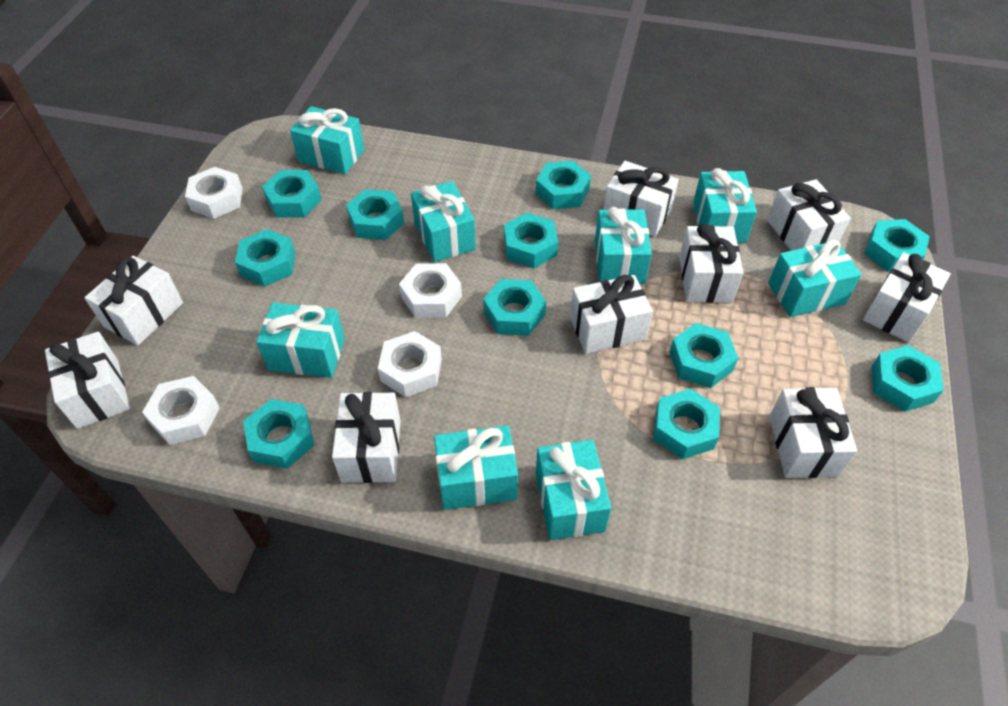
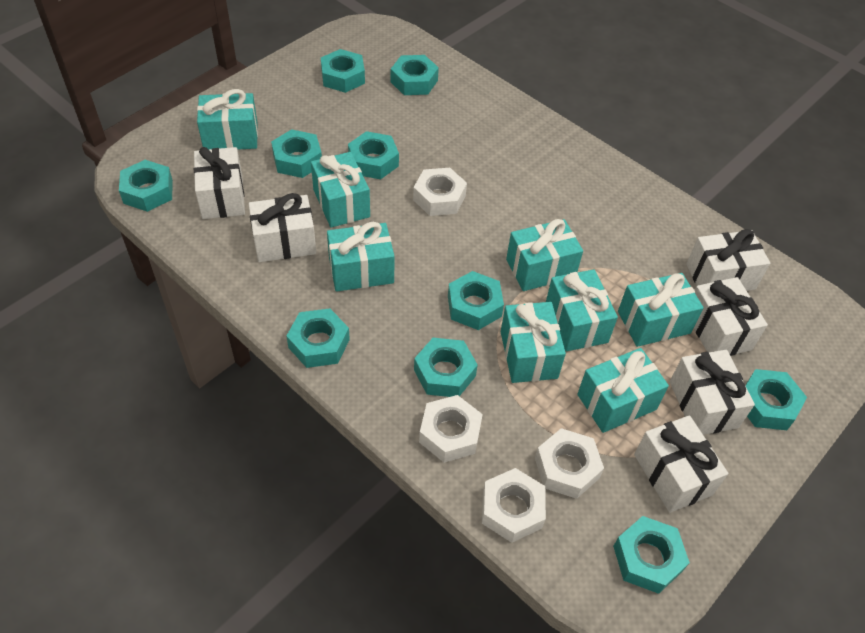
turquoise nut: [235,229,295,287] [243,399,315,469] [262,170,322,218] [346,189,404,240] [483,279,546,336] [504,212,558,268] [536,161,591,209] [653,388,720,459] [670,323,738,388] [865,219,930,272] [871,345,944,412] = 11 -> [119,160,173,212] [271,129,322,178] [286,309,350,368] [321,49,365,93] [348,131,399,179] [391,55,439,95] [414,338,478,397] [448,271,504,330] [613,516,690,594] [745,369,807,430] = 10
white gift: [45,331,130,429] [84,256,183,345] [332,392,401,483] [570,275,653,354] [604,161,679,236] [679,224,743,303] [767,179,851,251] [769,387,857,478] [863,252,951,342] = 9 -> [194,147,245,219] [249,193,316,262] [634,415,728,513] [670,350,755,435] [686,229,770,291] [694,277,768,356] = 6

